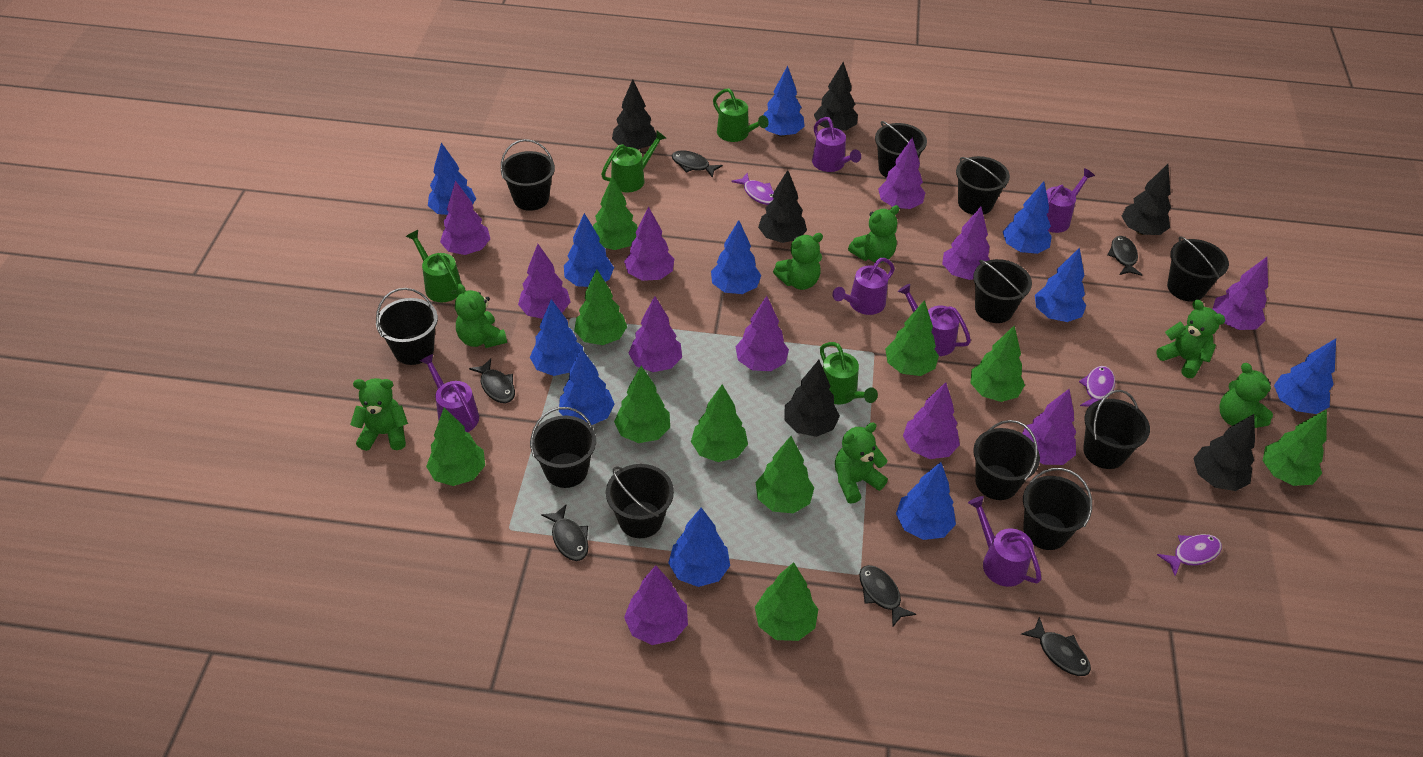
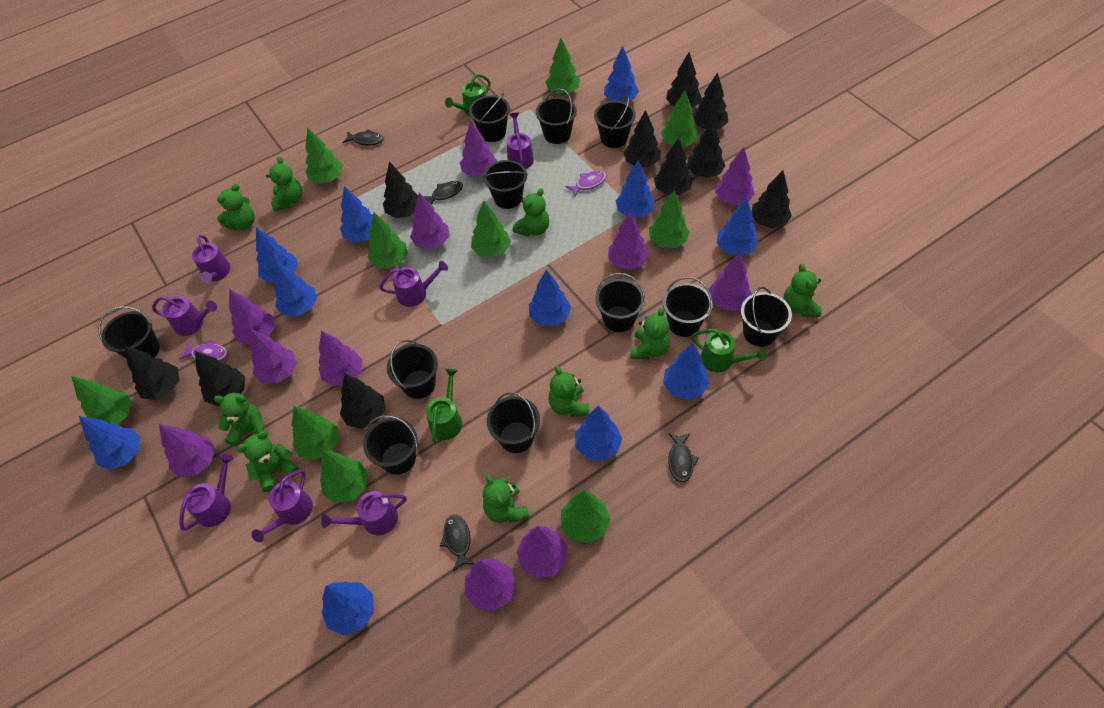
black fish: [469,358,515,403] [541,505,589,561] [672,151,723,178] [859,565,916,626] [1021,617,1091,676] [1107,236,1142,276] = 6 -> [342,129,383,145] [423,181,463,205] [440,515,475,571] [668,433,698,482] = 4
black tree: [612,79,657,150] [758,170,807,243] [784,360,840,437] [814,62,858,130] [1122,164,1171,235] [1193,414,1255,491] = 6 -> [124,345,179,400] [195,351,245,406] [340,374,386,429] [383,161,418,218] [623,110,661,167] [654,137,693,195] [666,52,702,107] [687,120,725,178] [692,72,728,129] [751,170,792,228] = 10
green teddy bear: [350,378,408,451] [455,284,507,348] [773,233,823,290] [835,422,888,504] [848,205,899,263] [1156,300,1225,378] [1220,363,1273,428] = 7 -> [214,393,264,446] [217,184,255,230] [237,431,299,492] [266,156,302,212] [483,474,529,523] [513,188,549,236] [548,366,589,417] [630,307,670,359] [783,264,822,317] = 9
green watering can: [406,230,462,302] [601,131,666,192] [713,89,769,142] [820,342,878,405] = 4 -> [426,369,462,443] [445,74,491,116] [691,329,767,372] = 3
purple fish: [731,173,774,205] [1079,366,1115,407] [1157,534,1222,576] = 3 -> [179,340,228,361] [565,171,607,197] = 2
purple watering can: [420,354,479,432] [812,117,861,172] [833,258,895,315] [898,284,971,356] [968,496,1041,587] [1046,168,1095,233] = 6 -> [152,296,217,336] [179,454,234,531] [192,235,231,283] [251,470,313,542] [321,491,407,535] [379,261,448,307] [507,113,534,169] = 7

